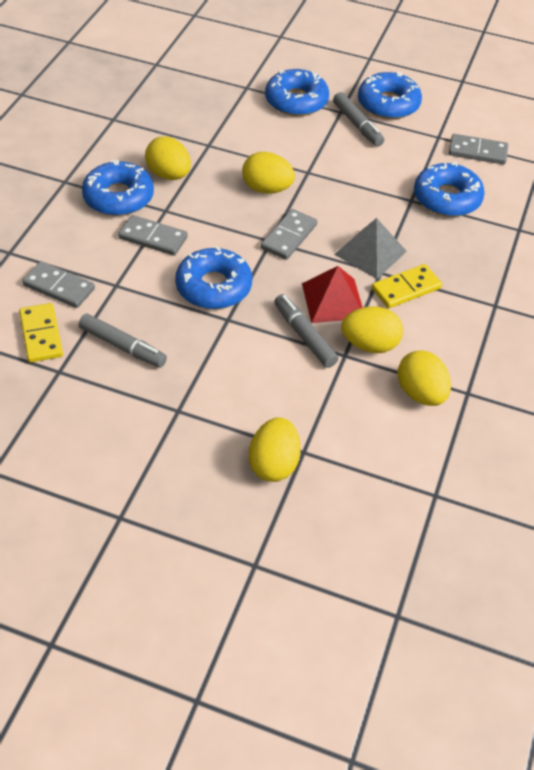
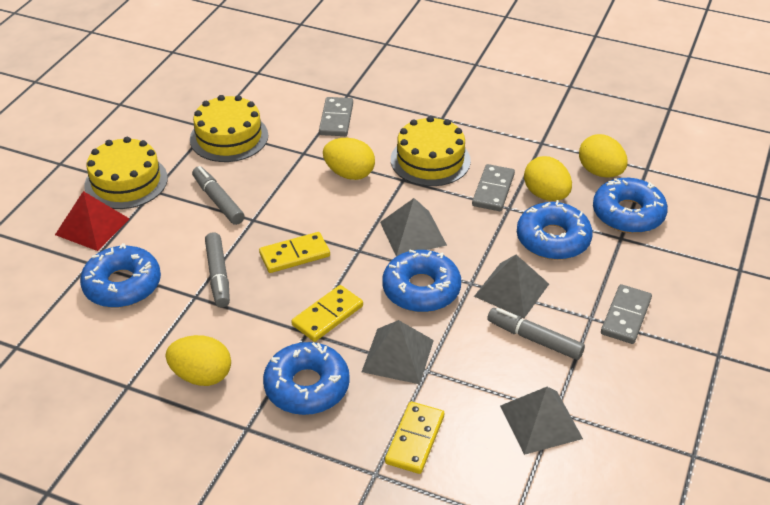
grey domino: [22,261,95,308] [118,215,188,256] [261,209,317,260] [449,134,508,165] = 4 -> [319,97,353,136] [472,164,515,211] [601,284,652,344] = 3
grey pyramid: [334,218,407,279] = 1 -> [362,320,434,384] [380,198,447,256] [474,255,549,318] [500,387,583,455] = 4
yellow cake: none = 0 -> [84,137,168,209] [190,95,268,162] [391,116,471,186] = 3
yellow domino: [19,303,63,362] [372,264,442,308] = 2 -> [259,232,330,273] [291,285,363,342] [385,401,444,474] = 3
yellow egg: [145,136,191,180] [242,152,295,193] [249,418,301,482] [341,306,403,353] [398,350,451,406] = 5 -> [166,335,231,386] [323,138,375,180] [524,156,572,201] [579,134,628,177] = 4

